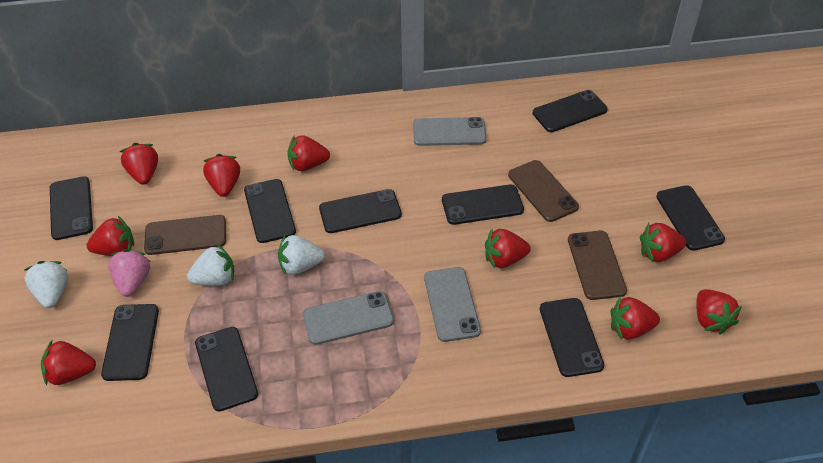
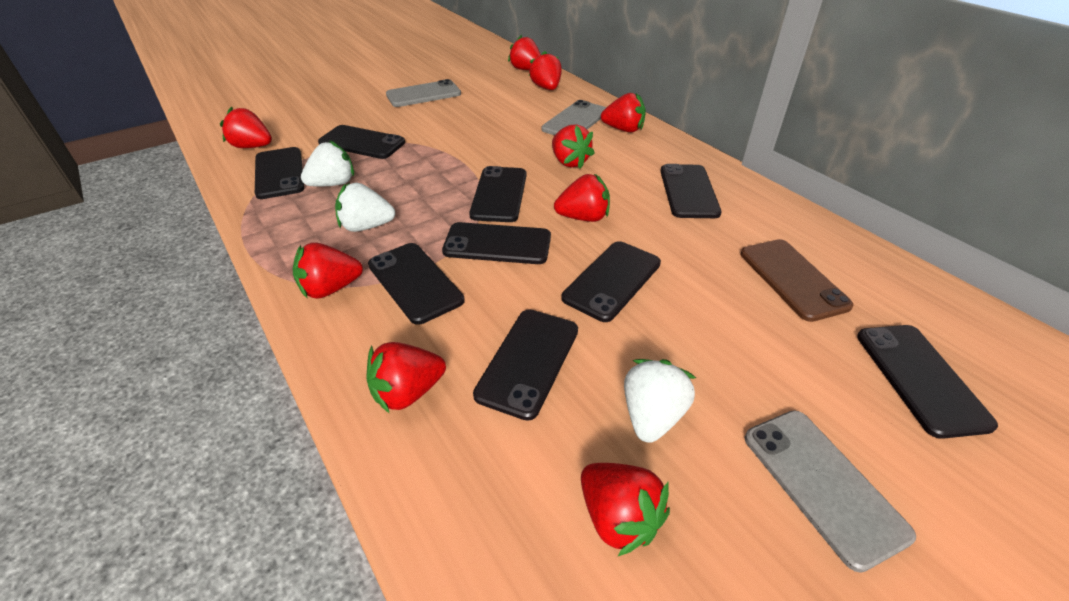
brown phone: [144,215,226,255] [508,160,579,222] [568,231,627,300] = 3 -> [741,239,854,322] = 1
pink strawberry: [108,249,150,297] = 1 -> none = 0

